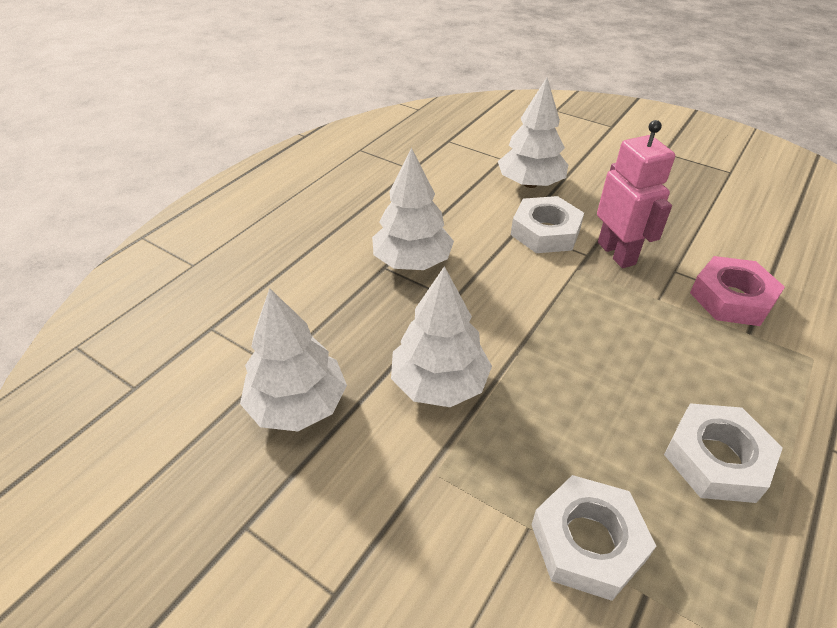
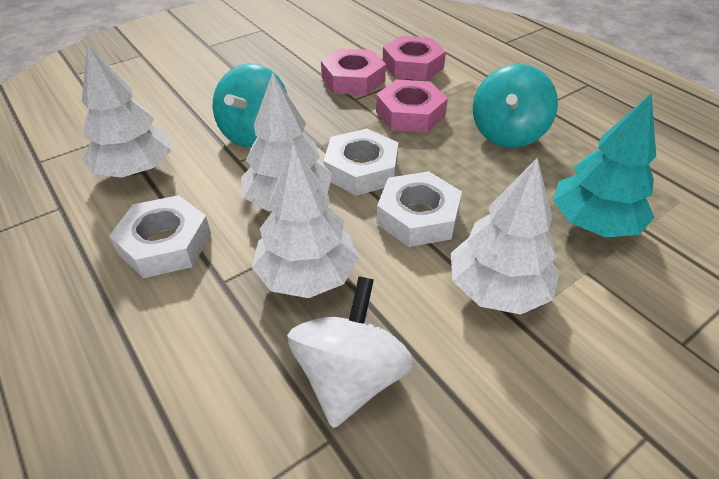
pink nut: [690,256,785,326] = 1 -> [321,48,386,95] [376,79,448,132] [383,36,446,81] = 3
pink robot: [597,120,675,268] = 1 -> none = 0
turquoise spinning top: none = 0 -> [213,64,287,147] [473,64,558,148] = 2
turquoise tree: none = 0 -> [553,94,656,237] = 1
white spinning top: none = 0 -> [287,276,414,428] = 1

